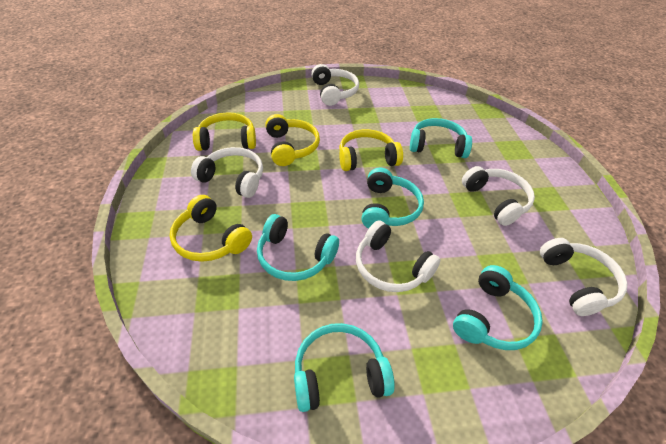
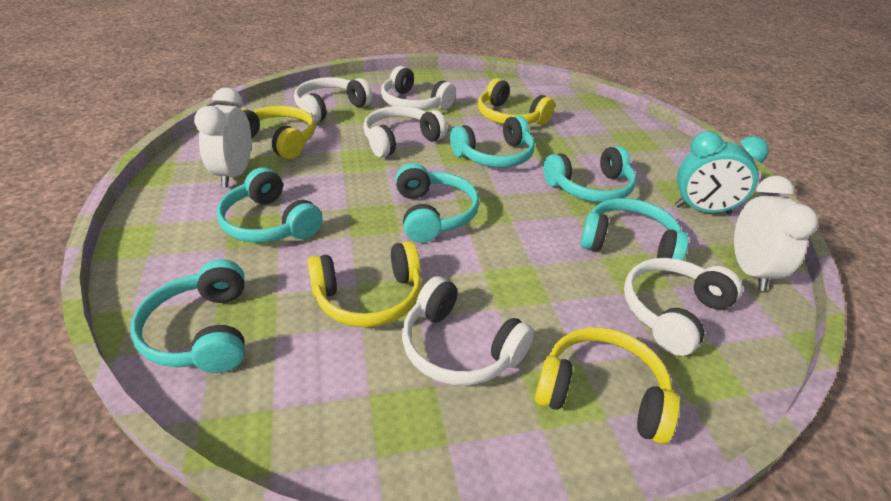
turquoise clock: none = 0 -> [675,131,769,214] = 1
turquoise headphones: [257,214,339,281] [294,323,395,412] [362,168,424,229] [410,118,472,158] [453,265,543,350] = 5 -> [131,259,245,373] [217,167,323,243] [395,163,479,243] [450,115,535,168] [543,146,636,203] [580,198,689,261] = 6
white clock: none = 0 -> [194,88,251,187] [734,176,818,291] = 2

